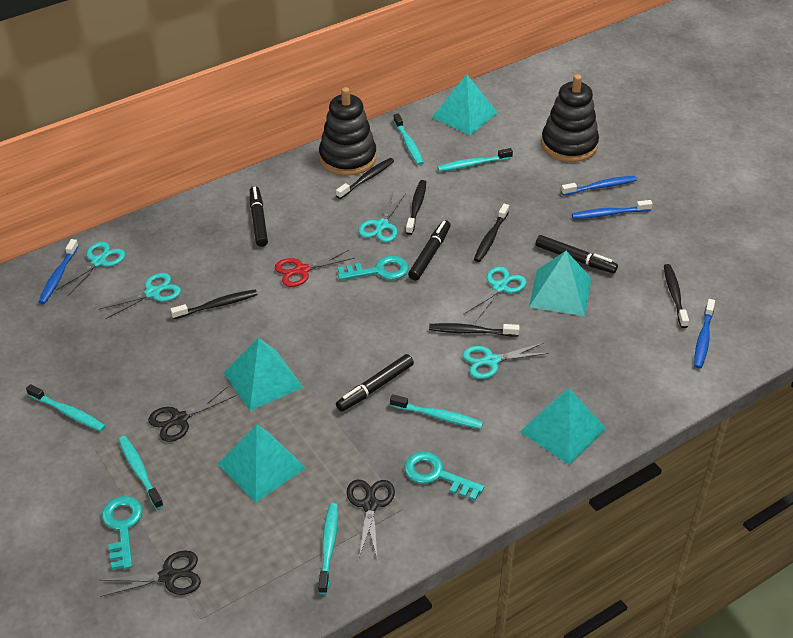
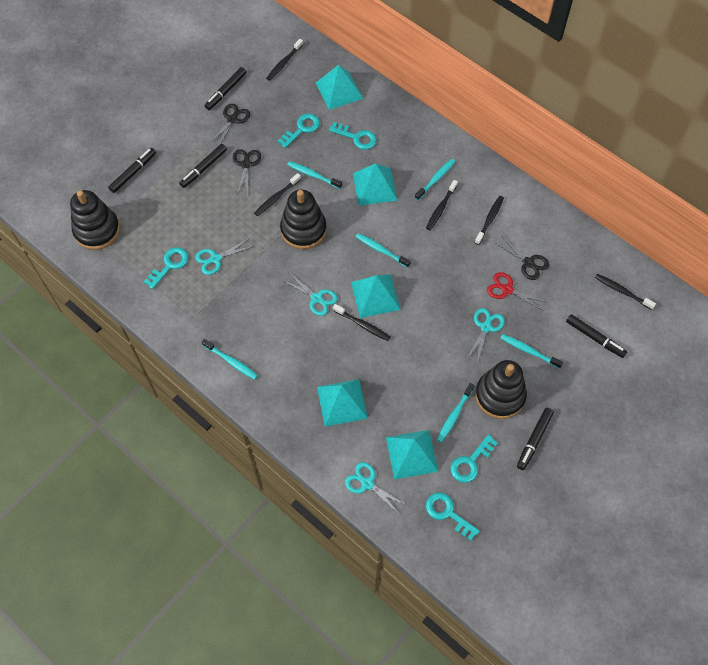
black marker: [250,186,268,247] [336,354,414,412] [408,220,451,280] [536,235,618,273] = 4 -> [108,148,156,193] [179,144,227,188] [205,67,246,110] [517,408,554,470] [566,314,627,358] = 5
black stacking toy: [319,87,376,176] [541,74,599,162] = 2 -> [70,190,120,250] [280,190,327,249] [475,360,527,419] = 3
blue toothbrush: [38,239,79,304] [561,176,637,196] [572,200,653,219] [694,299,715,369] = 4 -> none = 0
turquoise key: [102,496,143,570] [338,256,409,280] [404,452,484,501] = 3 -> [144,247,188,289] [278,113,320,148] [329,122,377,150] [426,492,479,541] [450,434,498,483] = 5
turquoise scissors: [56,242,125,296] [99,273,181,319] [359,192,406,242] [462,343,549,379] [463,266,527,321] = 5 -> [195,238,254,275] [282,273,338,316] [345,462,406,515] [466,308,505,363] = 4

